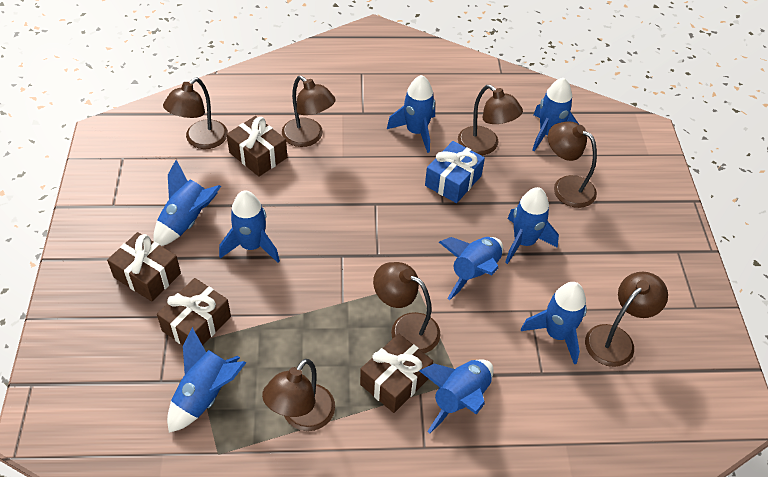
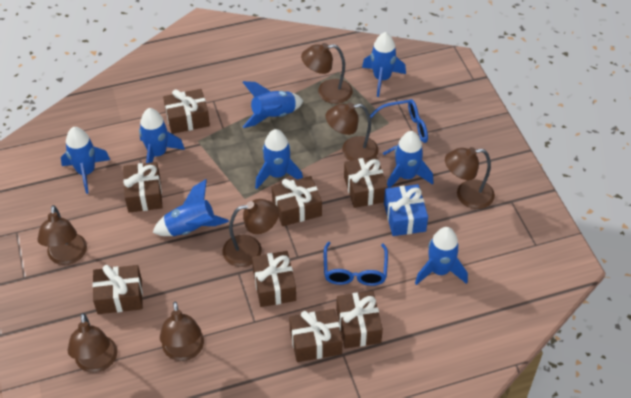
blue glasses: none = 0 -> [324,242,388,286] [370,99,428,155] = 2
blue rocket: [153,160,221,246] [167,327,246,433] [219,190,280,263] [387,75,435,153] [419,359,494,433] [439,237,503,300] [505,187,559,264] [521,282,587,364] [532,78,579,152] = 9 -> [61,127,110,194] [139,108,185,163] [152,179,229,236] [243,81,303,128] [255,129,303,189] [362,32,406,97] [387,131,433,188] [415,227,468,285] = 8
brown gift: [107,232,181,302] [157,278,231,345] [227,116,287,177] [360,334,433,413] = 4 -> [92,265,143,314] [123,162,163,212] [163,89,210,134] [252,251,296,307] [272,176,322,226] [289,309,343,362] [336,291,383,348] [344,156,388,208] = 8

